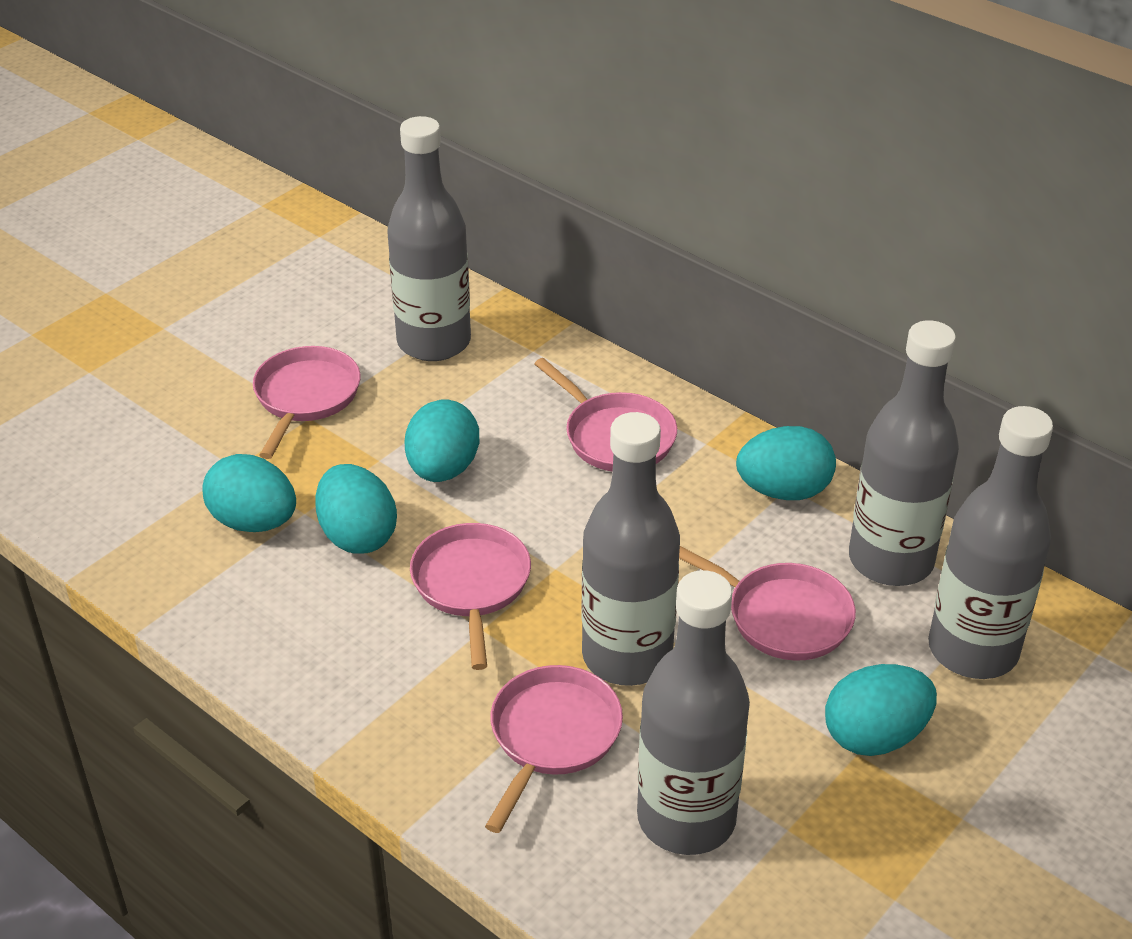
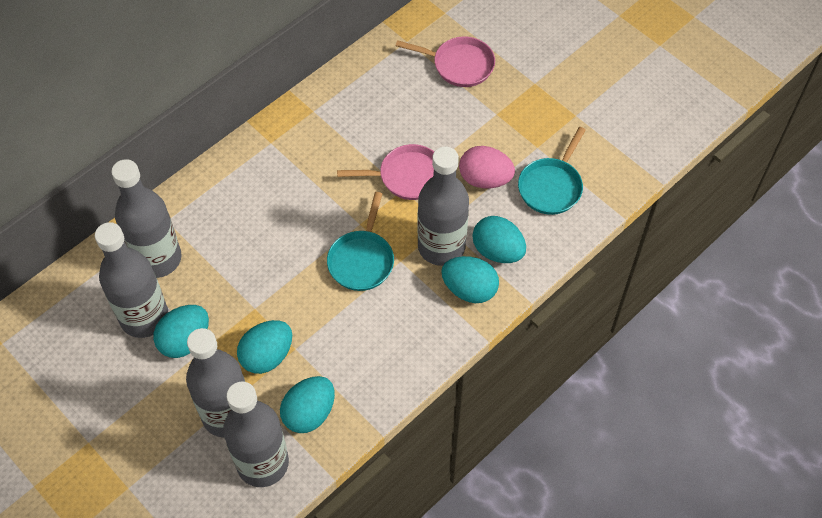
pink egg: none = 0 -> [459,146,515,188] = 1
pink pan: [253,346,361,459] [410,523,531,670] [485,665,623,833] [534,358,677,471] [679,546,856,661] = 5 -> [337,144,435,200] [396,37,495,87] = 2
turquoise pan: none = 0 -> [327,192,394,291] [518,127,586,215] = 2

